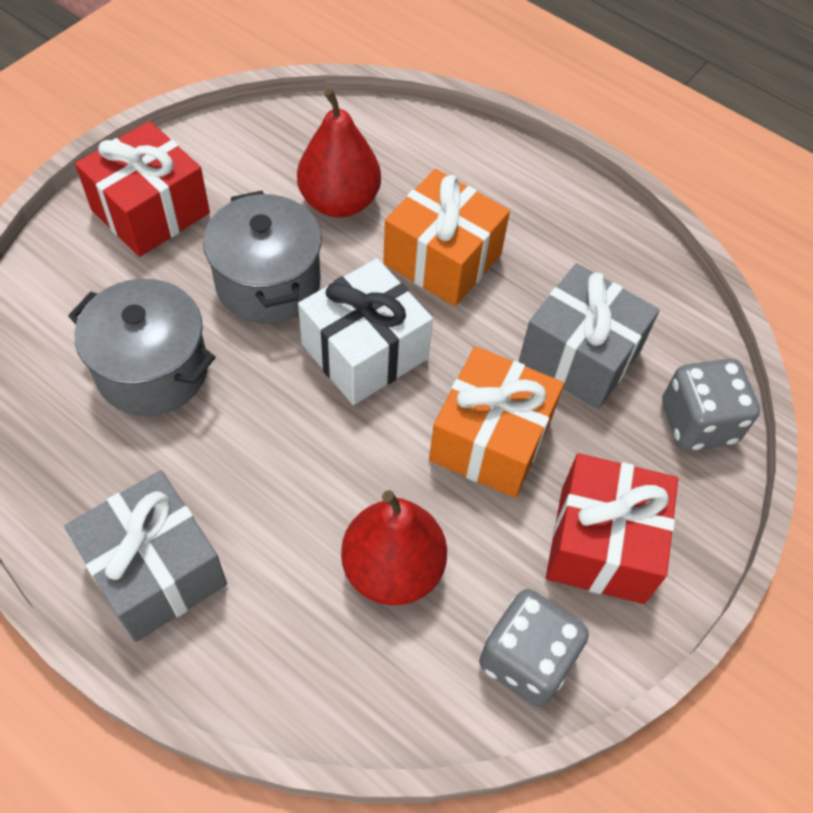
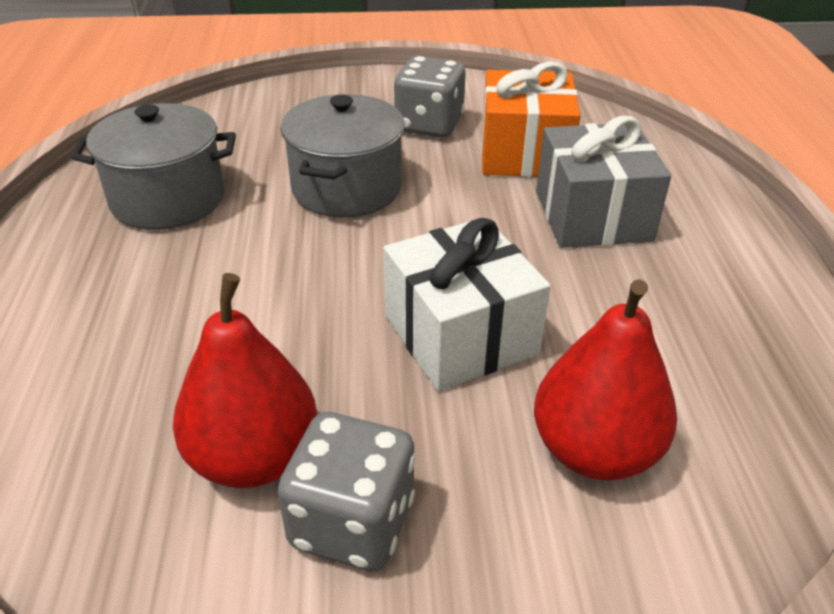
grey gift: [64,470,227,642] [519,263,660,409] = 2 -> [536,116,671,248] = 1
orange gift: [383,169,510,307] [429,346,564,498] = 2 -> [481,61,580,177] = 1
red gift: [75,121,210,257] [546,453,678,604] = 2 -> none = 0

